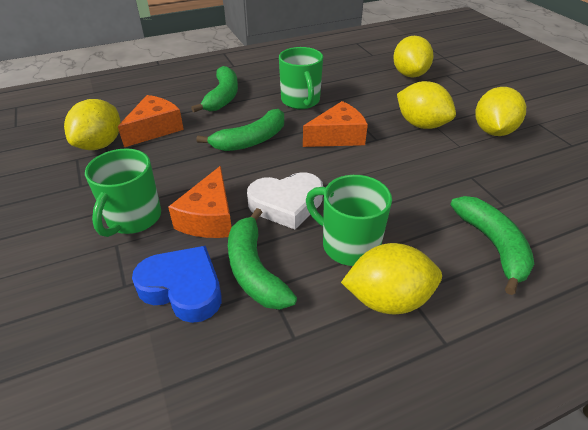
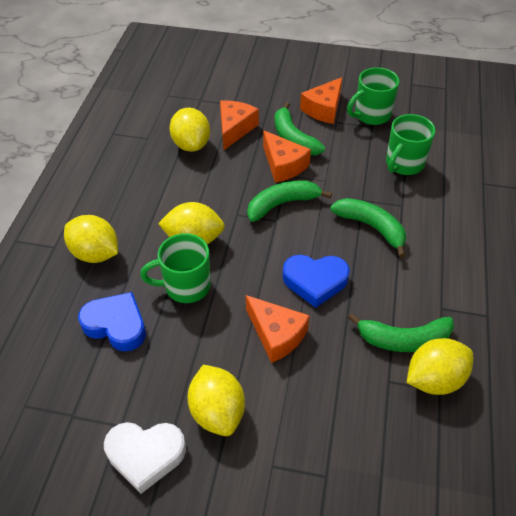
blue heart: [132,246,222,323] = 1 -> [78,292,146,352] [283,255,350,308] = 2
orange cheese: [118,95,184,147] [168,166,231,238] [303,101,368,147] = 3 -> [220,101,259,150] [246,295,310,363] [263,130,311,183] [300,77,342,124] = 4

